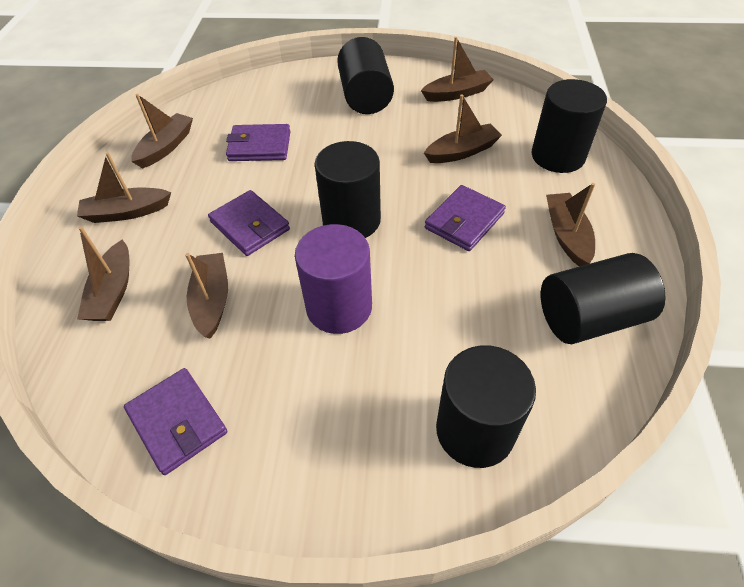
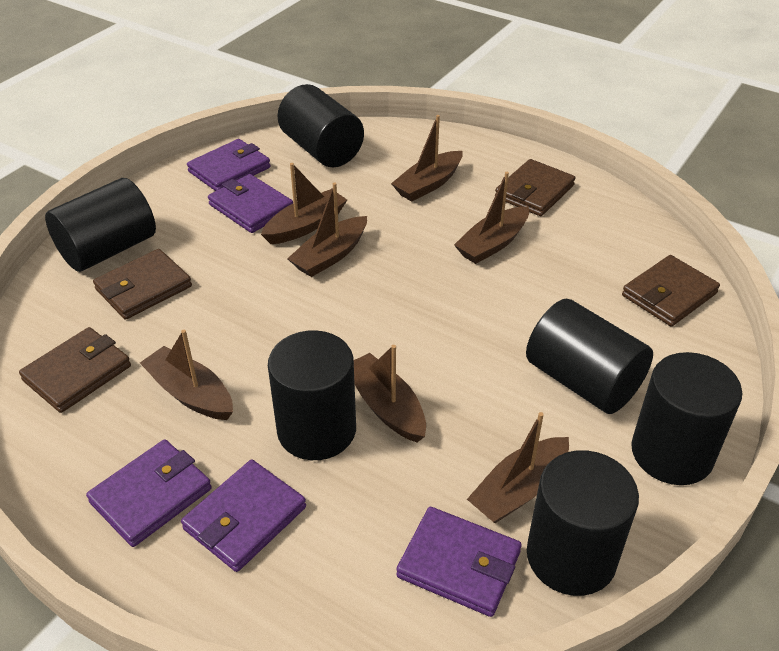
black cylinder: [315,141,381,238] [337,37,394,114] [436,345,536,468] [532,79,607,173] [541,253,666,344] = 5 -> [45,178,156,272] [268,330,356,460] [278,84,364,167] [526,299,653,414] [527,450,639,596] [631,352,742,485] = 6
brown wallet: none = 0 -> [19,327,131,413] [93,249,192,320] [495,159,575,216] [622,255,720,326] = 4
purple cylinder: [295,224,372,334] = 1 -> none = 0
purple wallet: [124,368,227,475] [208,190,290,256] [226,124,291,161] [425,185,506,251] = 4 -> [86,439,212,547] [181,460,306,572] [187,139,271,191] [208,174,293,233] [396,507,522,617] = 5

